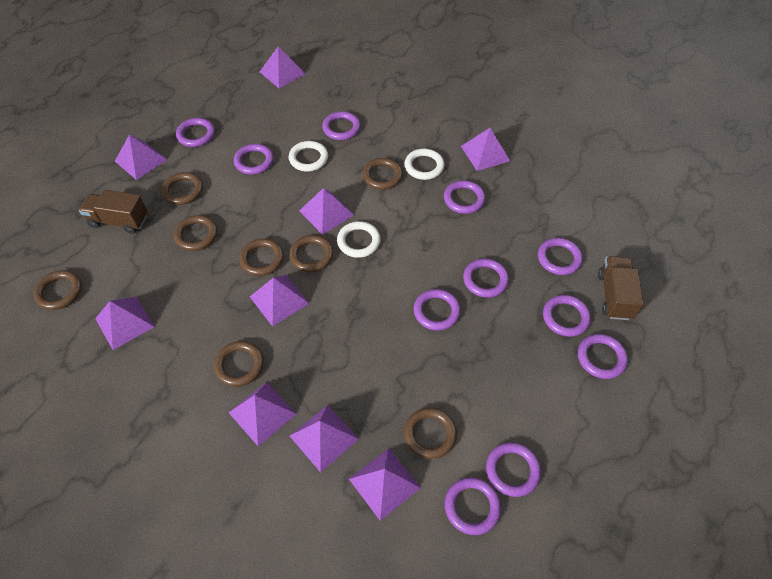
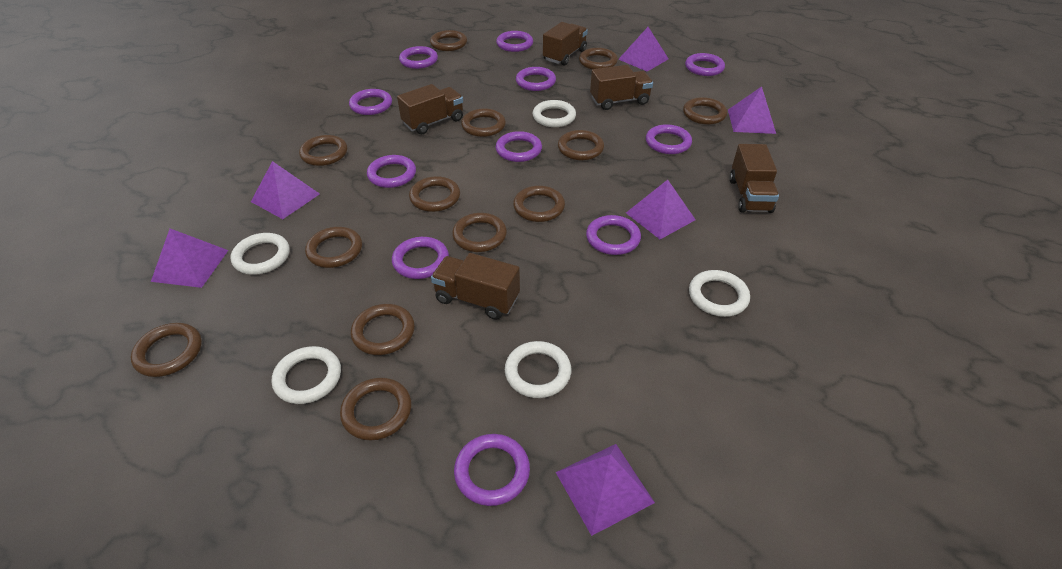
brown ring: [33,270,82,310] [161,172,203,205] [174,215,218,251] [214,341,264,387] [239,238,284,276] [289,235,334,272] [362,158,403,190] [404,408,457,459] = 8 -> [131,323,202,377] [299,135,347,166] [305,227,362,268] [340,378,411,440] [351,304,415,355] [409,176,460,212] [430,30,467,51] [452,213,507,252] [461,108,506,137] [513,186,565,222] [558,130,604,160] [579,48,618,69] [683,97,727,125] = 13
brown truck: [79,190,147,234] [598,256,643,320] = 2 -> [397,84,463,134] [431,253,520,320] [543,22,588,66] [590,65,653,110] [729,144,779,213] = 5
purple pyramid: [95,297,155,350] [115,135,167,180] [229,382,296,446] [250,275,309,327] [260,46,306,88] [290,405,359,473] [299,188,354,235] [349,448,421,521] [461,128,510,171] = 9 -> [151,229,228,288] [251,161,320,219] [556,444,655,536] [618,27,669,72] [626,180,696,239] [728,87,776,134] = 6
white ring: [289,141,328,172] [337,221,381,258] [404,149,445,180] = 3 -> [231,233,290,275] [272,346,341,404] [505,341,571,398] [533,100,576,127] [689,270,750,317] = 5

